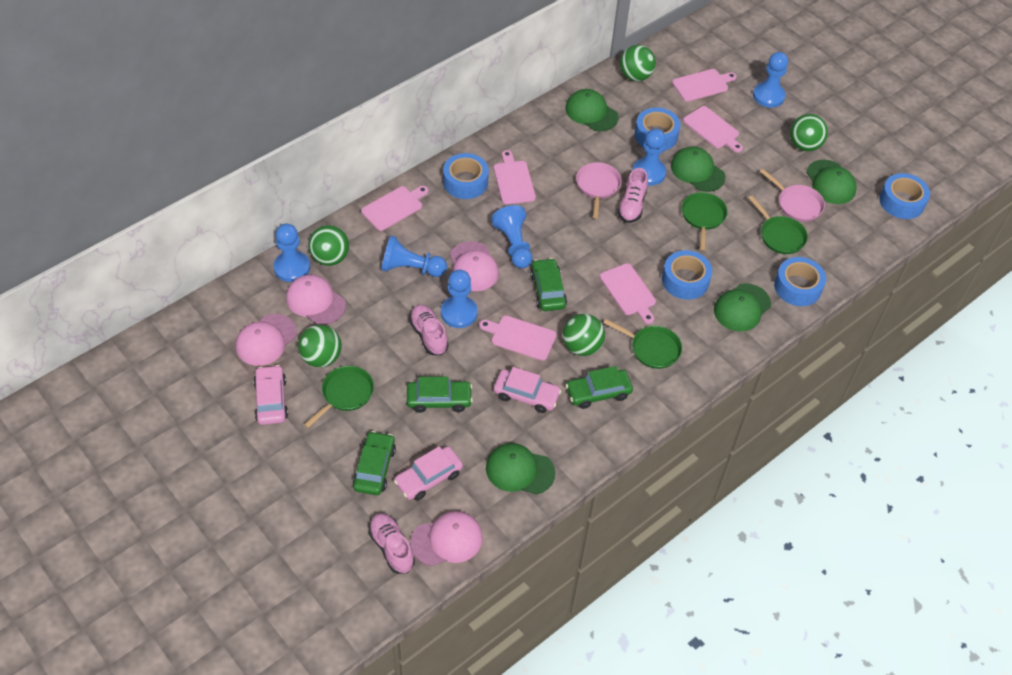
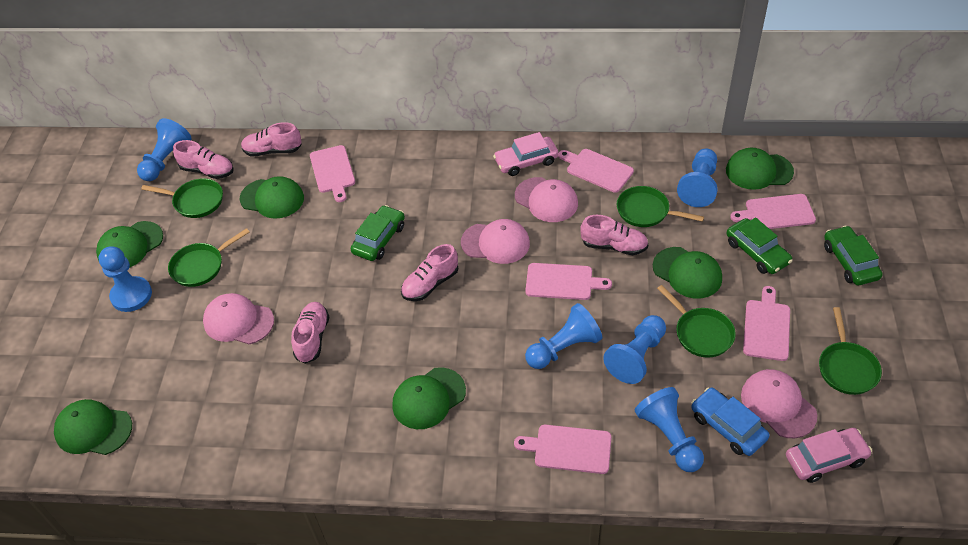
blue car: none = 0 -> [691,387,770,456] = 1
blue tape: [443,153,489,199] [635,107,680,151] [662,250,712,300] [774,257,826,306] [880,173,930,219] = 5 -> none = 0
green ball: [298,324,342,368] [308,225,349,266] [563,314,605,356] [620,45,656,81] [790,114,828,151] = 5 -> none = 0
green cap: [486,443,556,494] [565,89,618,131] [671,146,725,192] [714,283,771,332] [806,160,857,204] = 5 -> [54,399,132,455] [96,221,163,268] [240,176,304,219] [392,367,466,429] [653,247,722,298] [726,148,794,190] = 6
green car: [353,431,396,495] [407,377,473,413] [530,258,567,311] [566,366,633,409] = 4 -> [351,205,405,261] [726,217,793,274] [824,226,883,285] = 3
green pan: [304,366,374,428] [604,319,682,369] [682,192,728,250] [749,196,808,254] = 4 -> [141,178,223,218] [168,228,249,287] [617,186,704,227] [657,285,736,358] [819,307,882,395] = 5
pink car: [253,365,288,425] [394,446,463,500] [494,367,561,413] = 3 -> [493,132,559,176] [786,428,872,483] = 2
pink pan: [576,162,622,219] [760,169,825,222] = 2 -> none = 0
pink shoe: [368,513,415,574] [409,305,448,355] [617,168,648,223] = 3 -> [173,140,234,179] [241,122,302,156] [291,302,329,364] [401,244,458,301] [580,215,648,255] = 5

